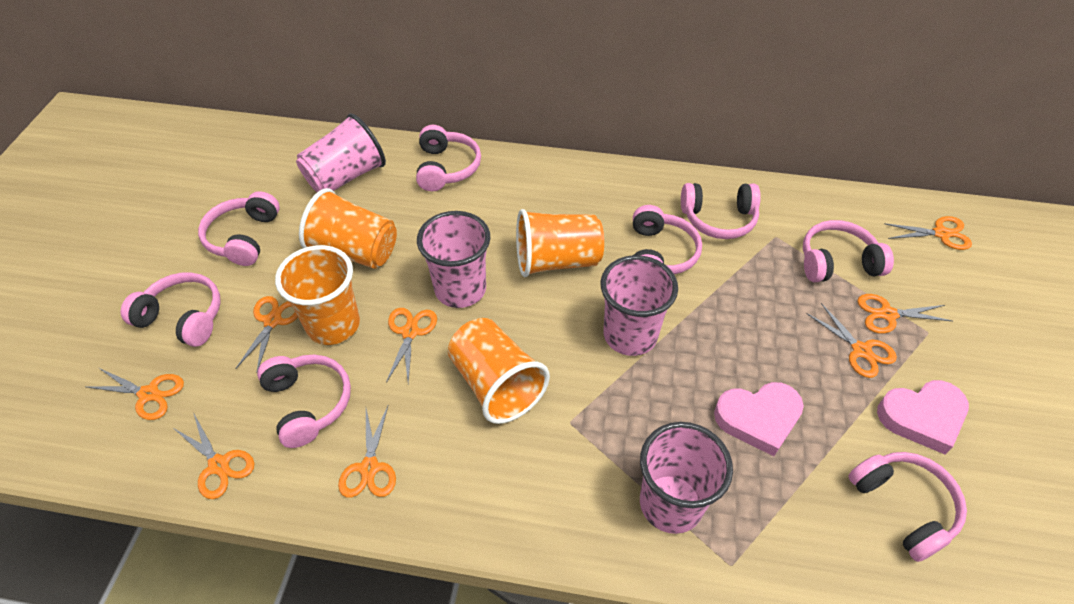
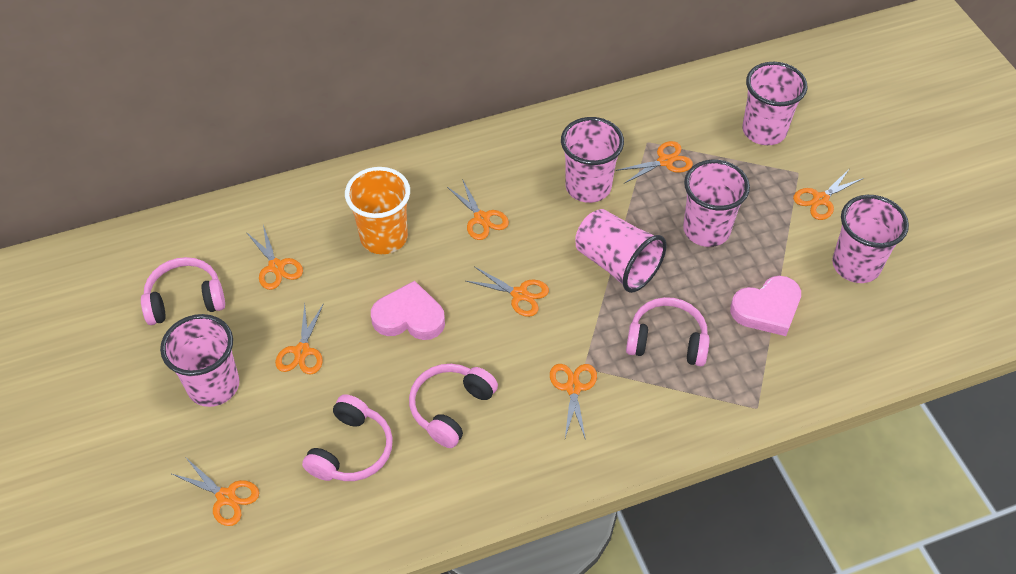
orange cup: [275,245,360,345] [299,188,397,269] [448,318,550,424] [516,209,604,277] = 4 -> [345,167,410,254] = 1
pink cup: [296,113,386,192] [417,211,490,308] [601,255,678,356] [640,422,733,534] = 4 -> [160,314,239,407] [561,117,624,203] [575,209,666,293] [683,160,750,247] [742,62,808,145] [832,195,909,283] = 6
pink headphones: [121,272,221,347] [198,191,280,266] [257,355,351,448] [416,125,481,191] [633,205,702,274] [681,183,761,239] [803,220,894,282] [848,452,967,562] = 8 -> [141,257,225,325] [302,394,393,481] [409,364,498,448] [626,297,710,366] = 4

